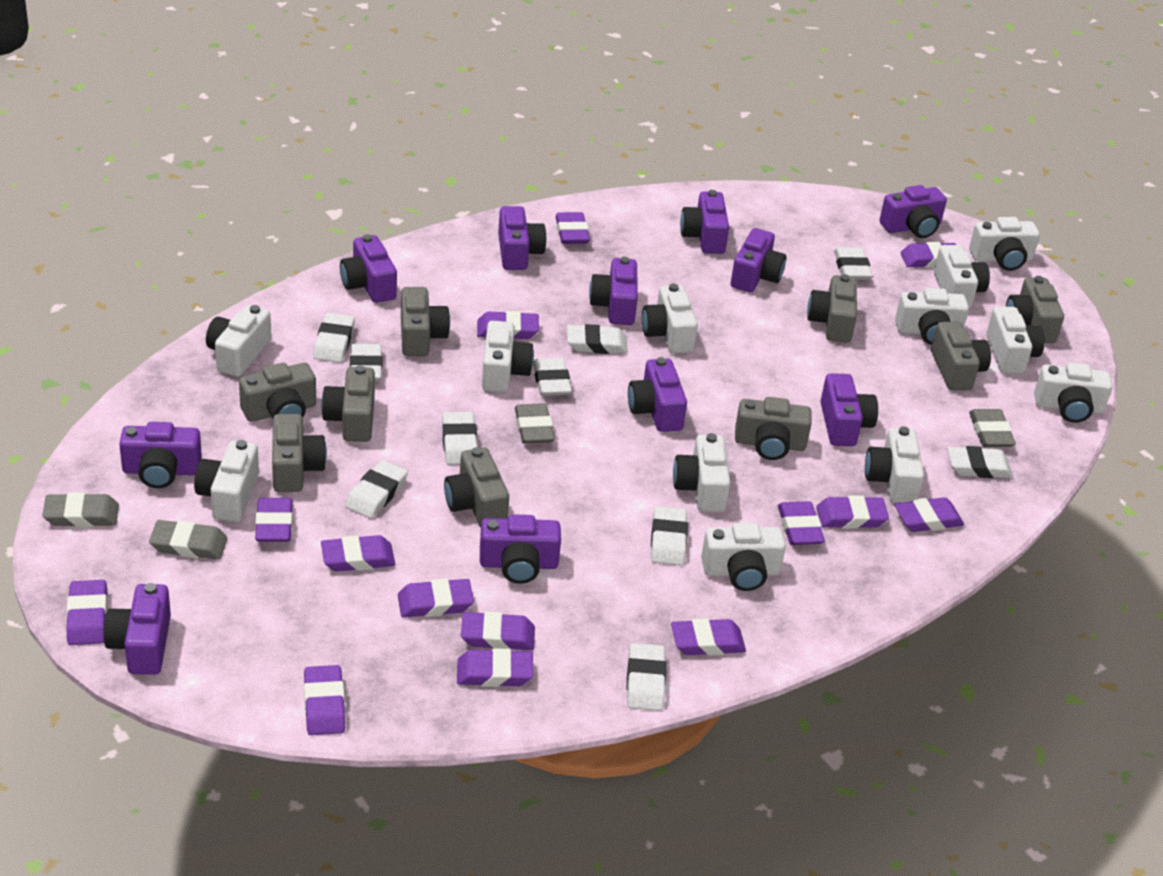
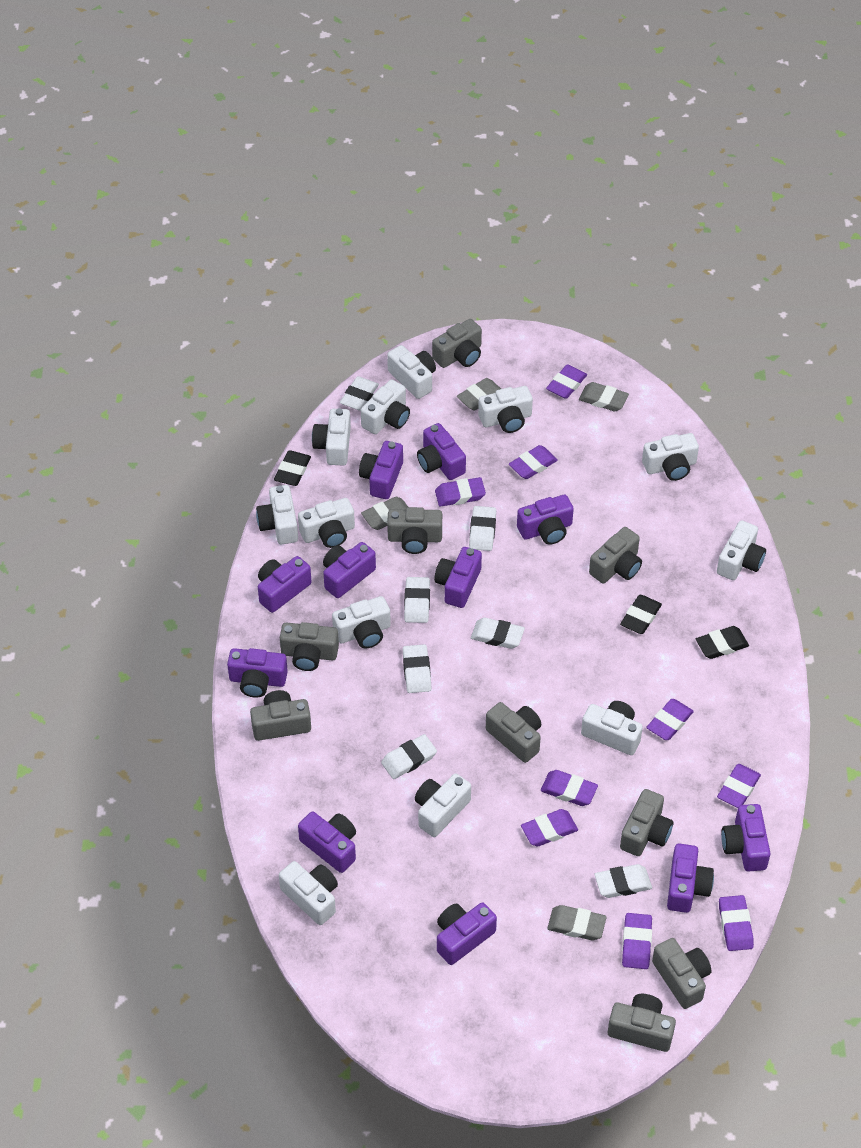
black eraser: none = 0 -> [274,450,311,486] [620,595,662,634] [696,626,749,659] = 3
purple eraser: [66,580,107,645] [255,498,293,542] [304,665,345,735] [321,535,395,572] [398,579,474,618] [457,648,533,687] [461,611,535,650] [477,311,539,339] [556,212,590,244] [671,618,746,656] [778,501,825,545] [816,496,889,529] [894,497,964,532] [900,242,956,268] = 14 -> [435,477,486,507] [509,445,558,479] [521,809,578,846] [541,770,598,806] [546,365,587,399] [622,913,652,969] [646,699,694,740] [717,764,761,808] [719,895,754,951] = 9
white eraser: [313,313,355,363] [345,460,408,518] [350,344,382,381] [442,412,478,465] [533,358,572,396] [567,324,628,354] [627,643,666,711] [651,506,688,566] [834,247,873,280] [947,446,1013,478] = 10 -> [339,376,379,411] [381,734,437,779] [403,644,432,693] [404,577,430,623] [469,506,496,551] [471,618,525,649] [594,864,652,898] = 7

